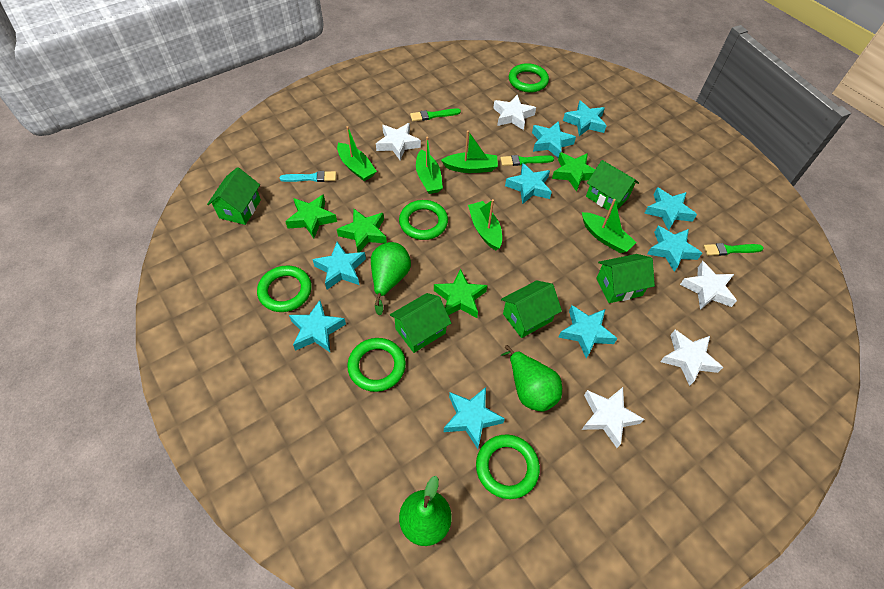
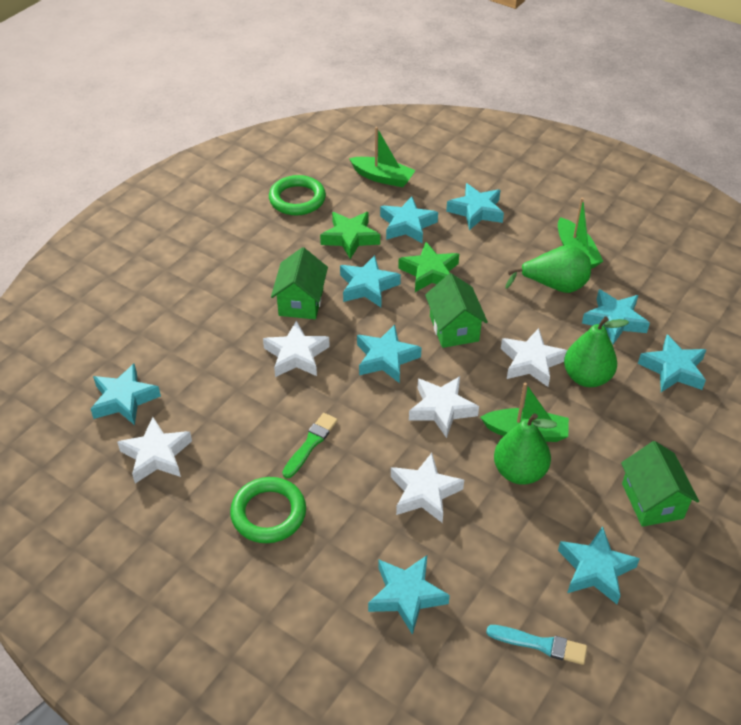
green boat: [337,126,377,181] [416,137,443,194] [441,130,498,173] [468,199,502,250] [582,199,637,253] = 5 -> [349,127,416,187] [480,383,569,442] [558,198,604,269] = 3
green brush: [410,108,461,121] [500,155,554,166] [703,243,763,256] = 3 -> [282,413,338,478] = 1
green house: [207,167,261,225] [390,293,451,353] [501,280,562,338] [586,160,639,212] [596,254,655,303] = 5 -> [271,247,328,319] [425,273,488,348] [621,441,699,527] = 3
green ring: [257,266,312,312] [347,338,406,392] [399,200,448,240] [476,434,540,499] [509,63,549,93] = 5 -> [230,477,306,543] [269,175,326,216] = 2
green star: [285,194,337,238] [337,208,387,253] [434,269,488,318] [552,152,595,192] = 4 -> [320,212,380,259] [398,242,459,292] = 2

